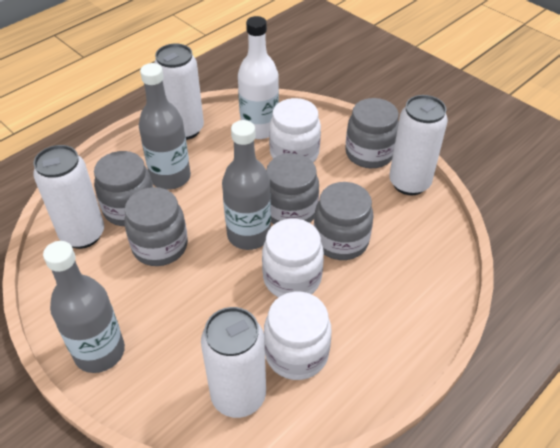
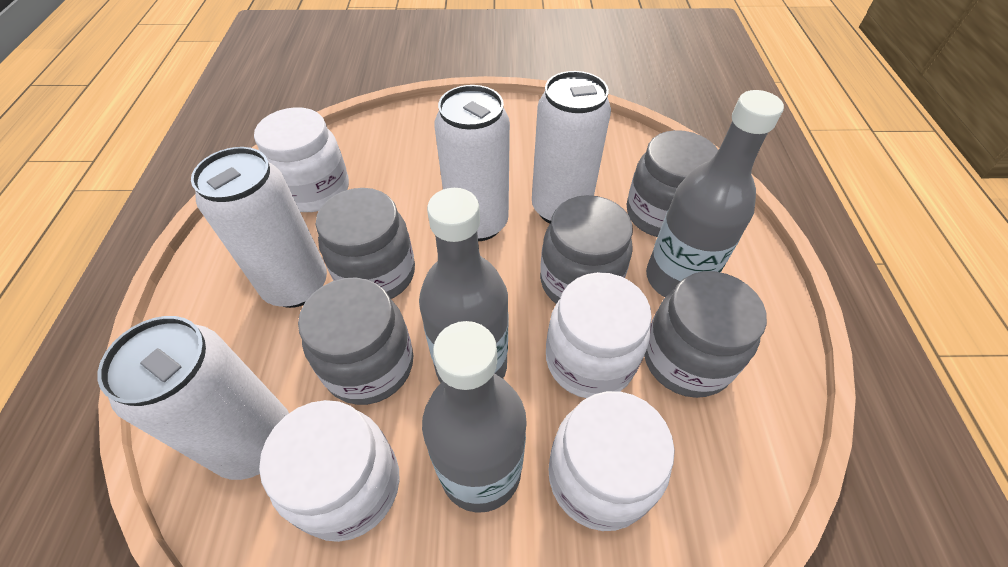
white bottle: [238,16,279,139] = 1 -> none = 0
white jar: [262,219,324,297] [264,292,332,380] [269,98,321,162] = 3 -> [254,107,349,212] [259,400,400,542] [546,272,652,398] [548,391,675,531] = 4

